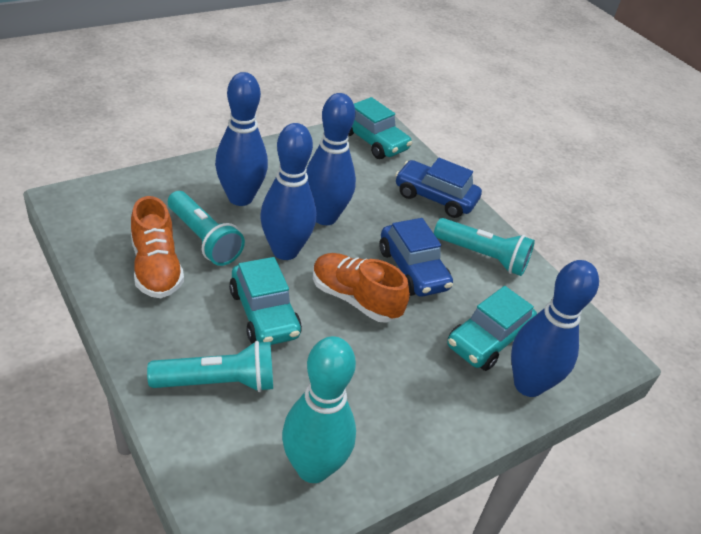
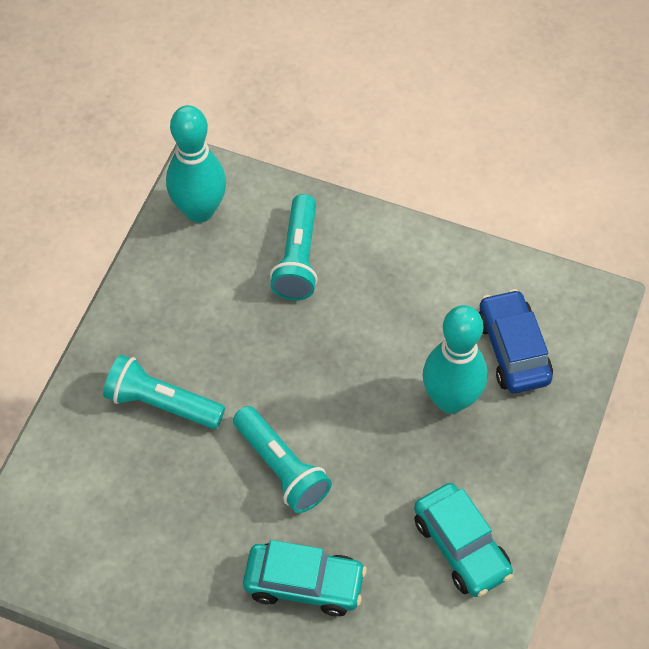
blue bowling pin: [215,72,268,206] [260,123,316,260] [306,93,356,225] [511,260,599,397] = 4 -> none = 0
blue car: [379,218,453,297] [395,158,482,218] = 2 -> [478,289,553,393] = 1
orange shoe: [131,196,184,298] [313,253,410,323] = 2 -> none = 0
turquoise bowling pin: [282,336,356,483] = 1 -> [166,105,226,223] [423,305,487,414] = 2
turquoise car: [229,257,302,345] [348,97,412,159] [447,286,537,371] = 3 -> [243,540,366,617] [414,483,513,597] = 2

